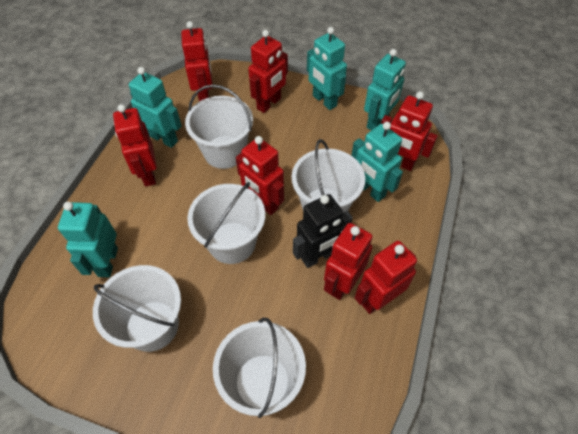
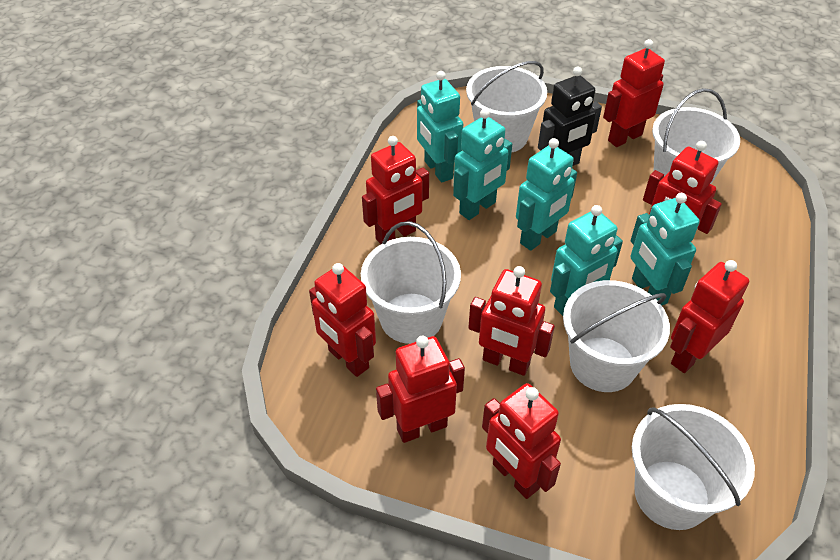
red robot: [113,104,157,187] [181,21,212,102] [236,136,284,215] [248,30,288,113] [324,223,373,300] [355,241,417,314] [381,92,438,171] = 7 -> [309,263,376,377] [362,136,429,244] [376,336,465,443] [468,266,555,376] [482,383,561,499] [603,39,665,147] [643,141,722,242] [670,260,749,373] = 8

